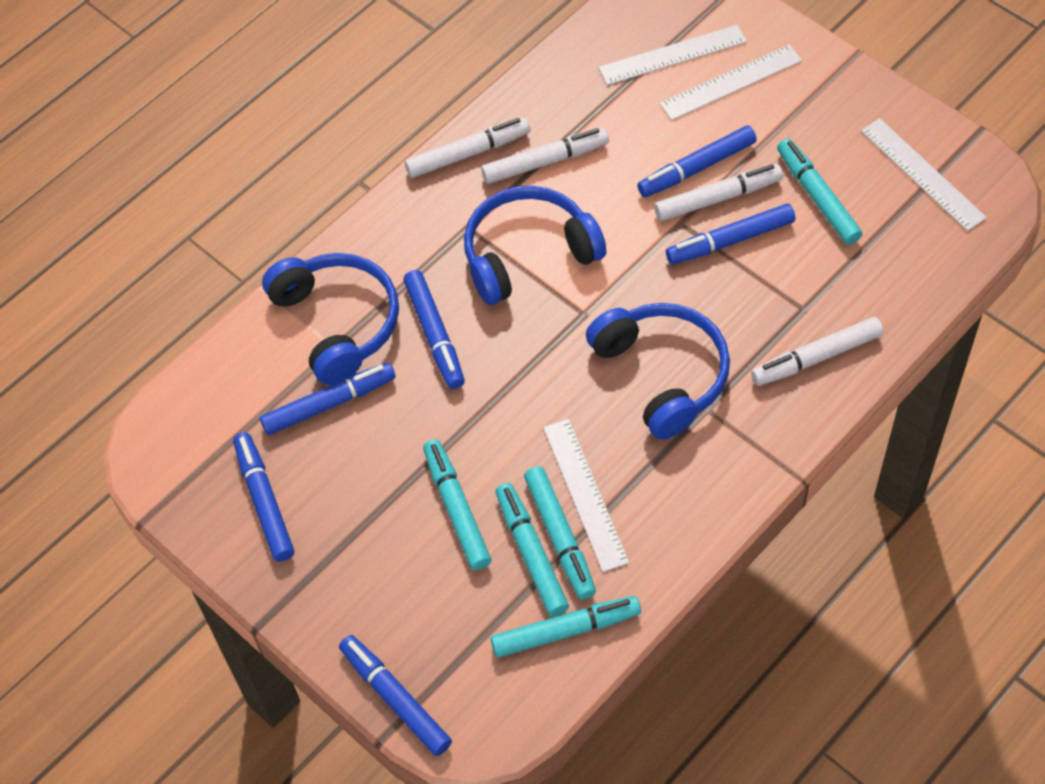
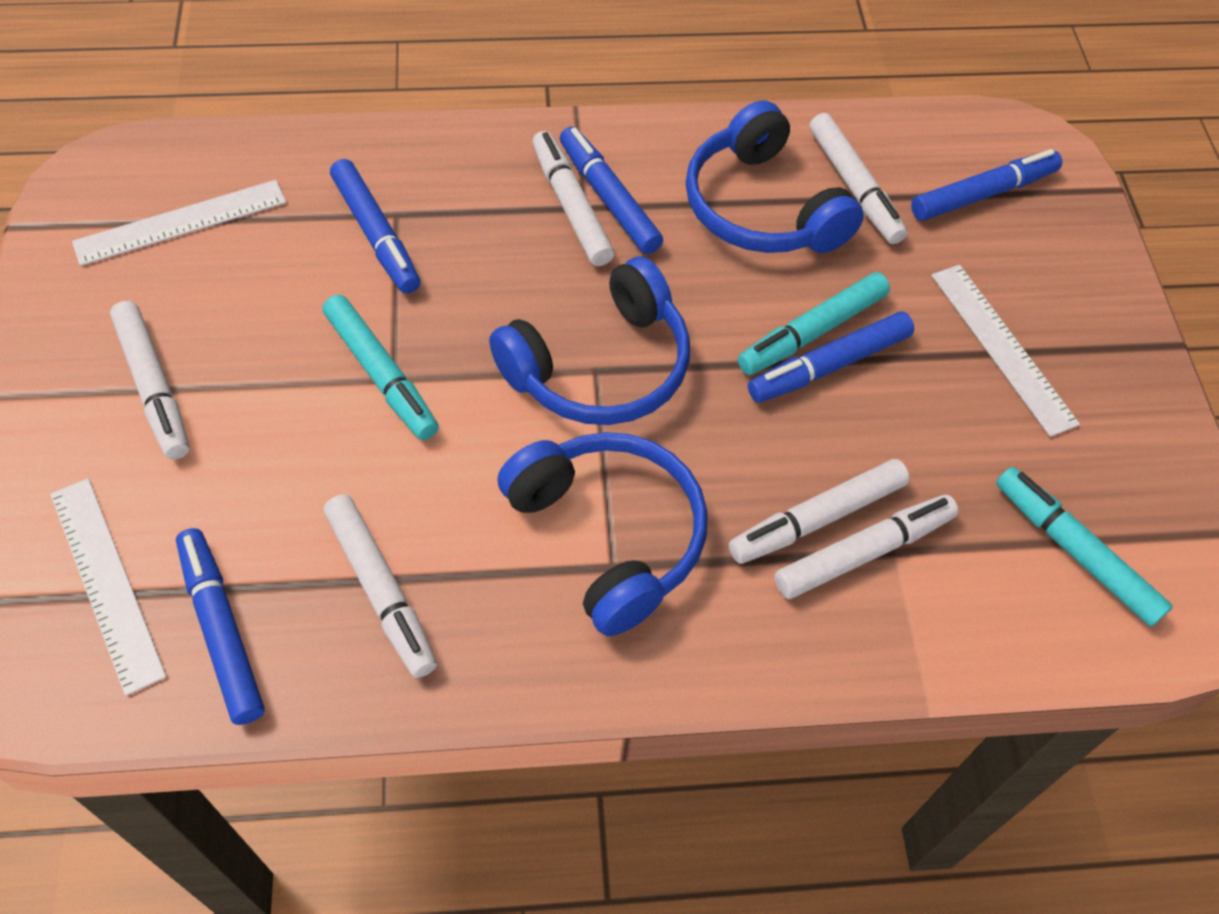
blue marker: [233,432,294,562] [260,363,395,435] [339,635,452,756] [403,270,465,389] [637,125,757,197] [666,204,795,264] = 6 -> [176,528,265,725] [330,159,421,294] [560,126,663,254] [748,311,914,403] [911,149,1062,221] = 5
turquoise marker: [423,439,491,570] [491,596,641,658] [496,483,569,616] [524,466,596,600] [777,138,862,245] = 5 -> [323,295,439,440] [738,272,890,375] [996,467,1173,626] = 3
white marker: [405,117,530,178] [481,128,609,184] [654,164,783,221] [751,317,883,386] = 4 -> [110,301,190,459] [324,494,437,678] [532,131,614,266] [729,459,910,564] [774,495,959,599] [809,113,907,244] = 6
white ruler: [543,419,629,572] [599,25,747,85] [659,44,802,120] [861,118,987,231] = 4 -> [50,478,167,696] [72,180,286,266] [931,265,1080,437] = 3

